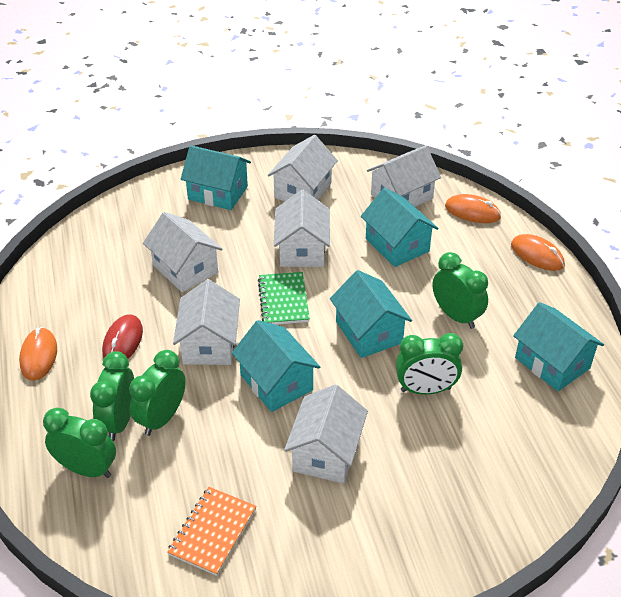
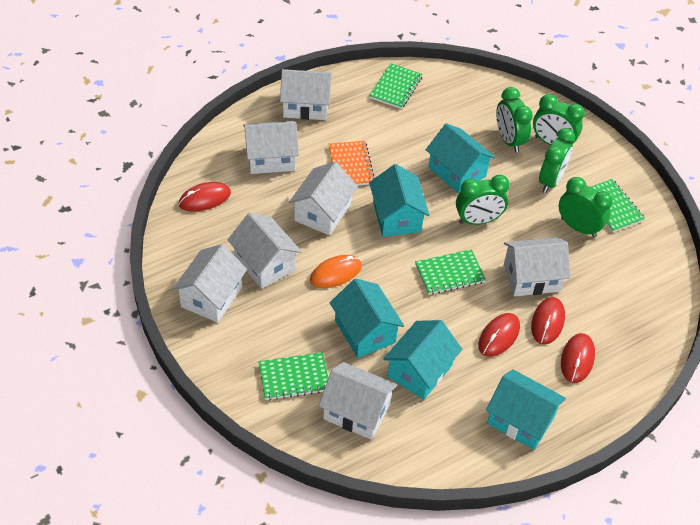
green notebook: [258,272,310,325] = 1 -> [258,352,328,401] [369,63,423,109] [415,249,486,295] [591,179,645,232] = 4
orange mouse: [19,327,57,381] [445,194,501,223] [511,234,565,271] = 3 -> [310,255,362,288] = 1
red mouse: [102,314,143,359] = 1 -> [178,182,231,212] [478,313,520,357] [531,297,565,345] [561,333,595,383] = 4
white house: [143,212,223,292] [173,279,240,365] [268,135,338,201] [274,190,330,267] [284,384,368,483] [367,145,441,207] = 6 -> [172,244,247,323] [228,213,302,289] [243,121,299,174] [280,69,332,120] [289,162,358,235] [319,362,397,440] [504,237,570,297] = 7

